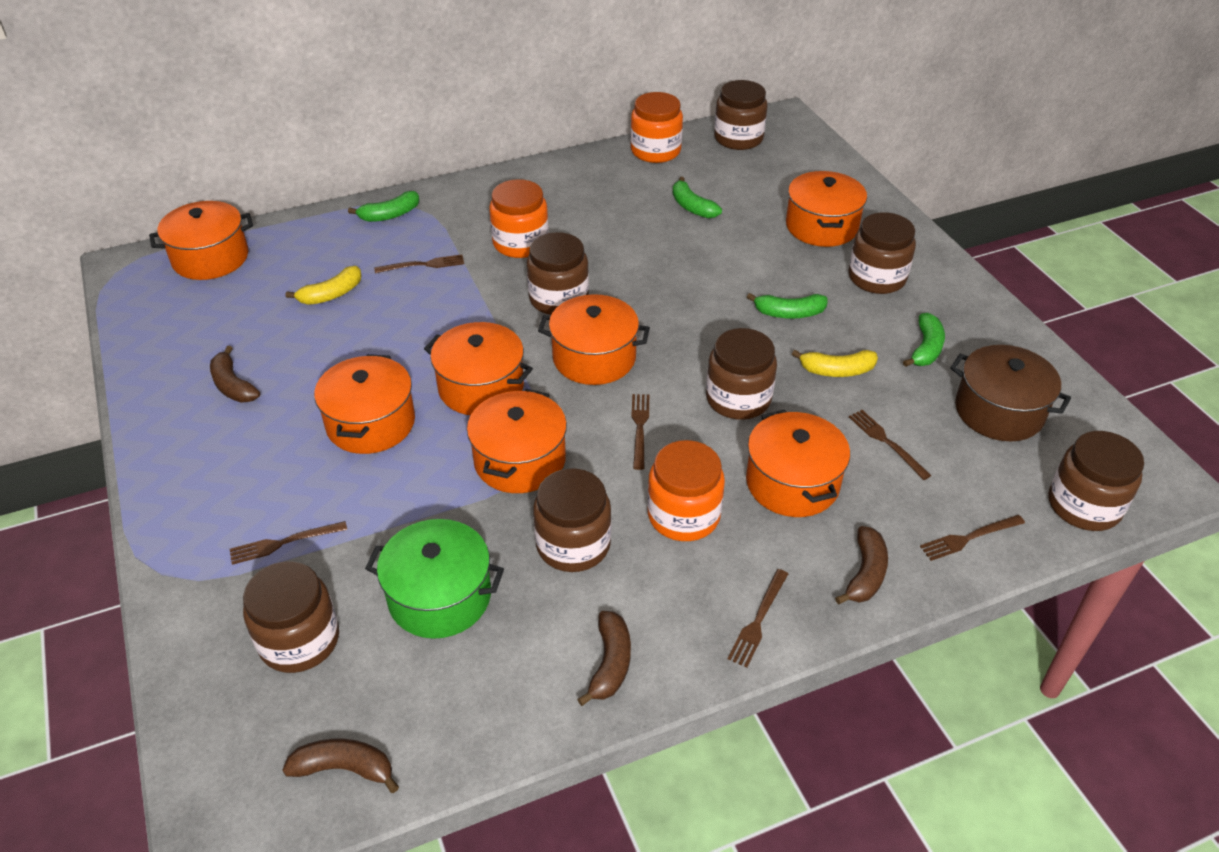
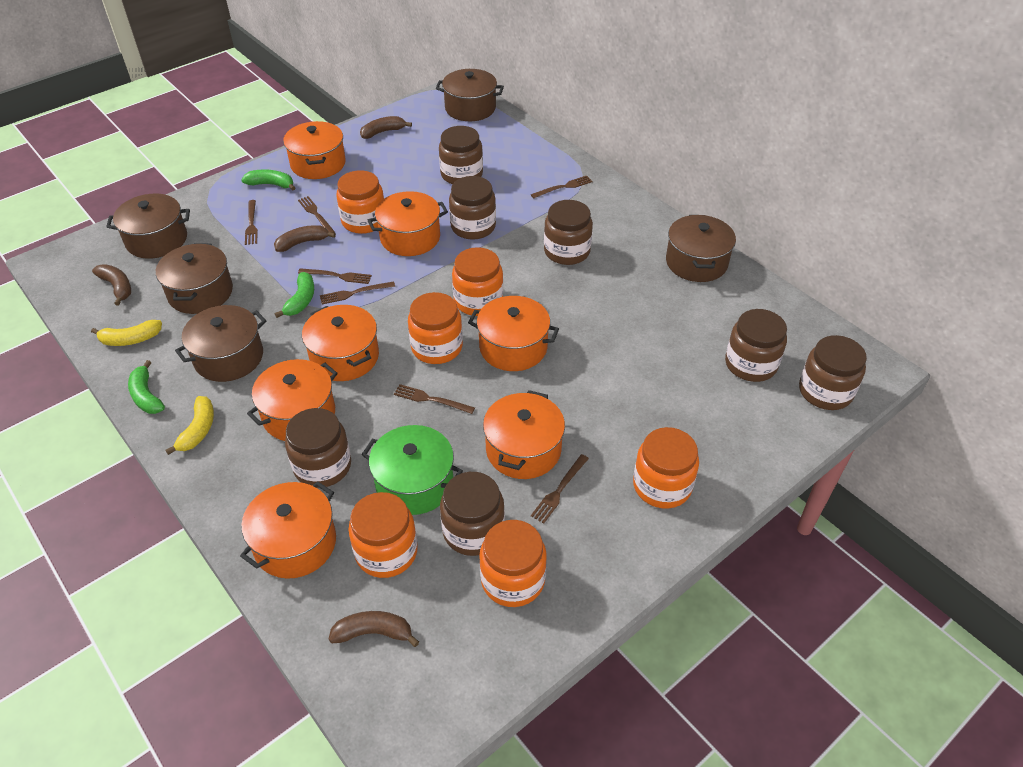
brown fork: [230,521,347,565] [374,254,464,273] [631,394,649,470] [727,569,788,667] [849,410,932,480] [920,515,1025,561] = 6 -> [245,200,258,245] [298,196,335,233] [298,268,372,284] [320,281,395,304] [394,384,475,414] [531,176,592,198] [531,454,589,523] = 7
brown pot: [950,345,1071,441] = 1 -> [106,194,190,259] [156,243,233,314] [175,305,266,382] [436,69,504,121] [666,215,736,282] = 5
green banana: [348,191,419,222] [673,177,722,218] [747,293,828,319] [903,313,945,367] = 4 -> [128,360,165,414] [241,169,295,190] [275,272,314,318] = 3
orange jar: [489,179,549,258] [630,92,683,163] [647,440,725,541] = 3 -> [336,170,384,234] [348,492,418,578] [408,292,463,364] [452,247,503,316] [479,520,547,607] [633,427,699,509] = 6

